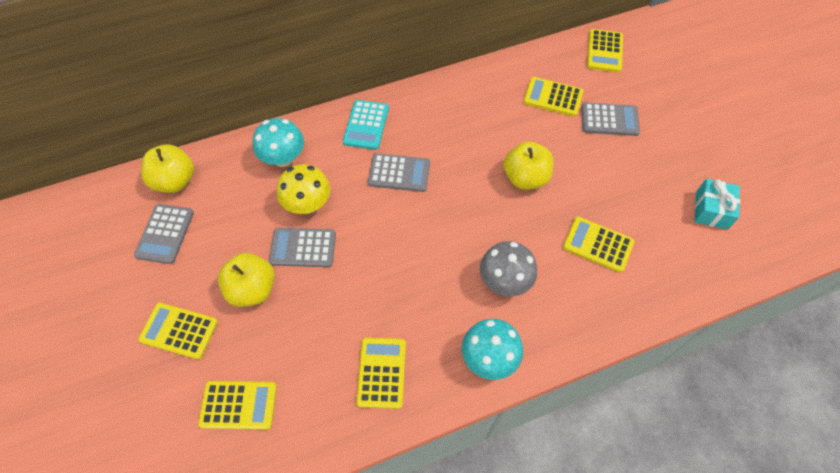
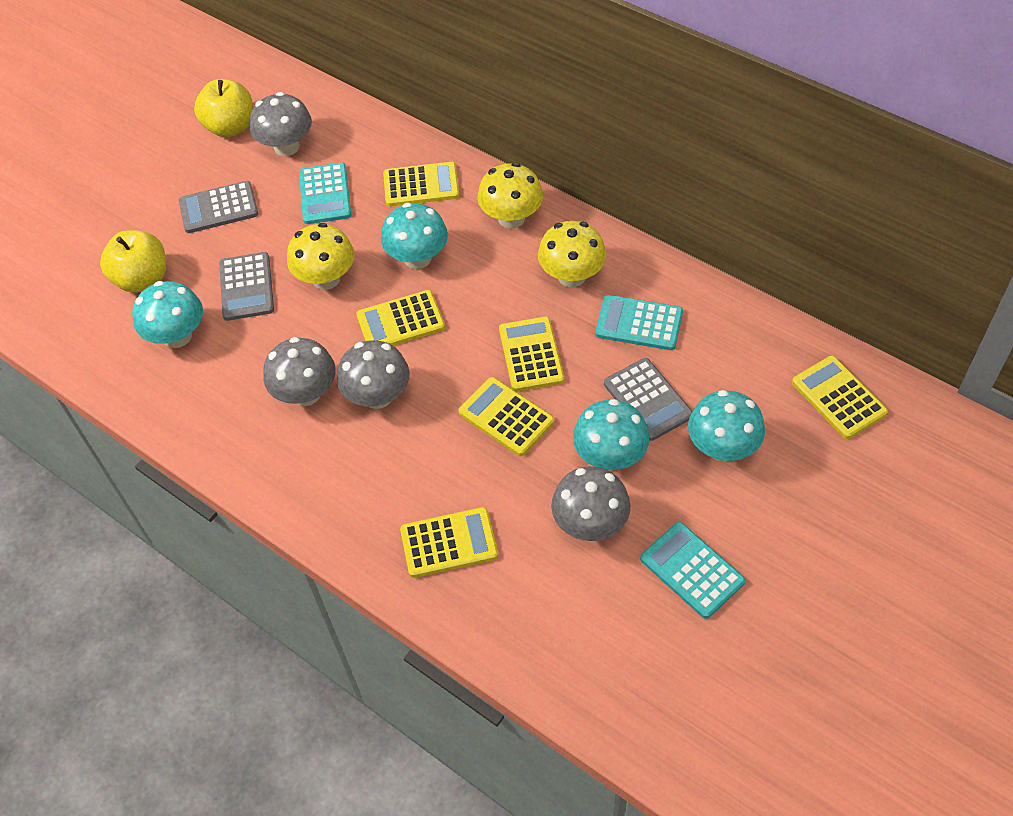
grey calculator: [134,204,194,264] [269,228,336,267] [368,153,430,192] [581,102,640,136] = 4 -> [179,181,258,233] [219,252,274,321] [604,358,693,441] = 3
grey mushroom: [480,241,537,297] = 1 -> [250,92,312,156] [263,337,336,406] [337,340,410,409] [551,466,631,541] = 4
turquoise calculator: [343,100,389,150] = 1 -> [299,163,351,224] [595,295,683,350] [640,522,745,619] = 3
turquoise gift: [694,179,740,230] = 1 -> none = 0
turquoise mushroom: [252,118,304,167] [462,319,523,380] = 2 -> [132,281,203,348] [381,203,448,269] [573,399,649,470] [688,390,765,461] = 4
yellow apple: [141,144,194,193] [218,253,275,307] [504,141,554,190] = 3 -> [100,230,166,293] [194,79,253,137] = 2
yellow mushroom: [277,164,330,214] = 1 -> [287,223,355,290] [477,162,543,229] [538,221,606,287] = 3

